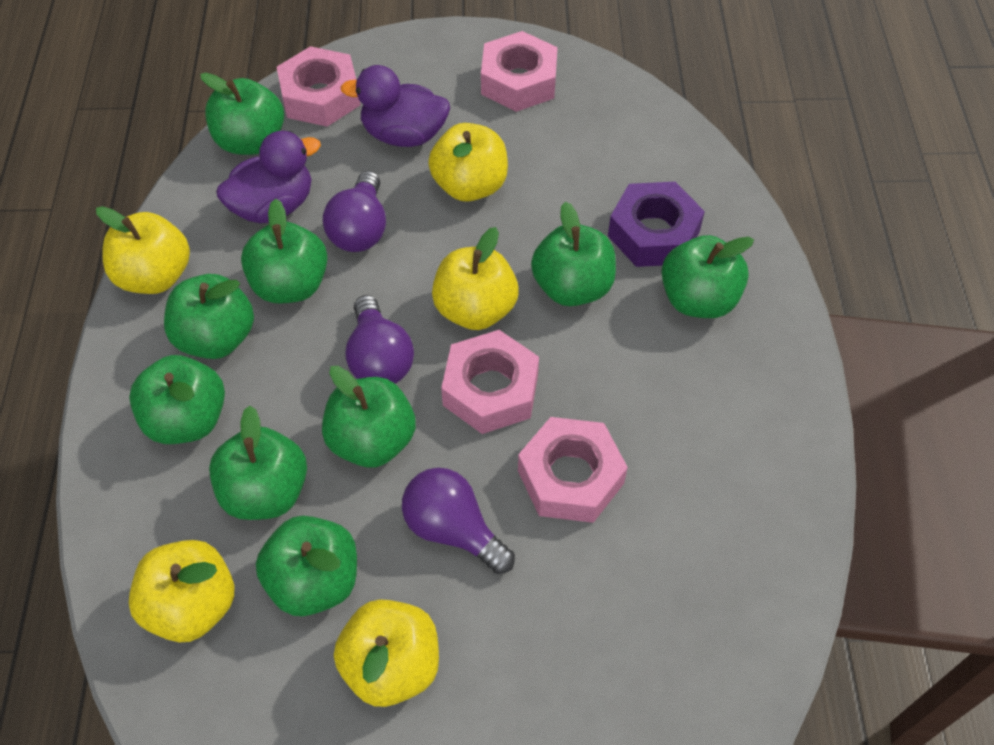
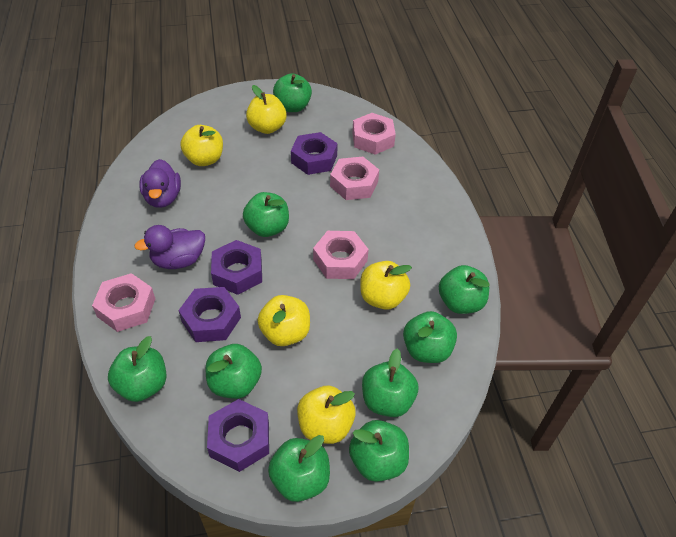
purple light bulb: [323,171,386,252] [345,295,414,384] [402,468,515,574] = 3 -> none = 0
purple nut: [608,182,705,267] = 1 -> [178,287,241,342] [207,399,269,472] [211,240,262,295] [291,132,338,175] = 4

